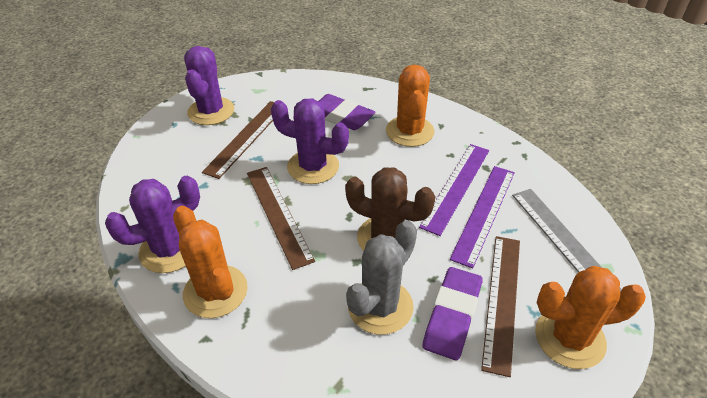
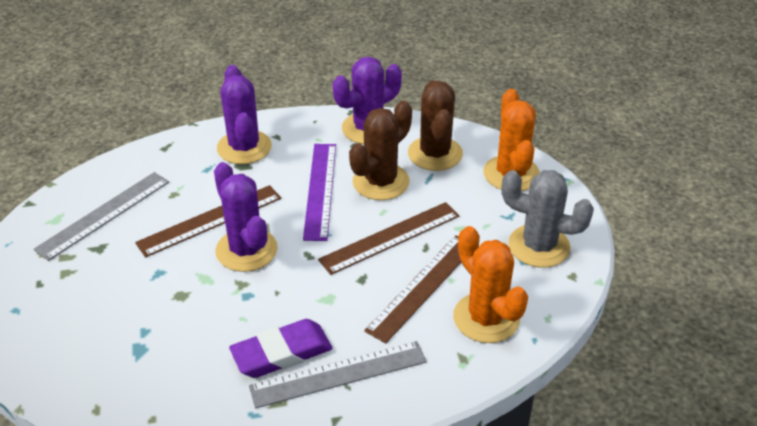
brown cactus: [345,167,435,251] = 1 -> [349,101,412,200] [408,80,463,171] = 2
grey ruler: [512,189,622,292] = 1 -> [34,172,169,261] [249,341,427,408] = 2
orange cactus: [173,206,248,318] [386,65,434,147] [535,266,646,369] = 3 -> [453,226,528,343] [483,89,540,191] = 2
purple eraser: [319,94,375,130] [423,267,482,360] = 2 -> [229,319,332,378] = 1
purple ruler: [419,144,489,236] [450,166,515,269] = 2 -> [303,144,336,241] = 1

